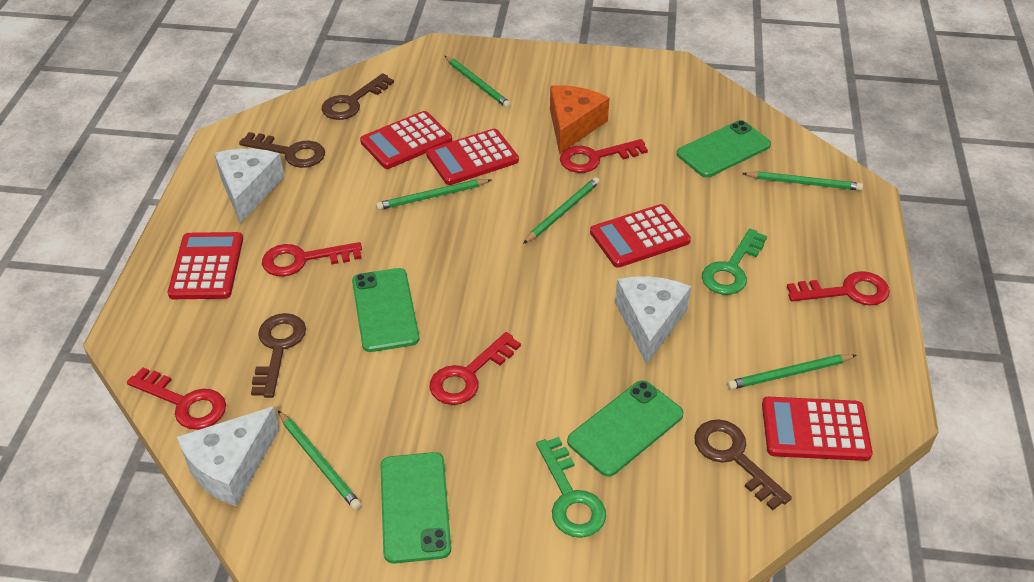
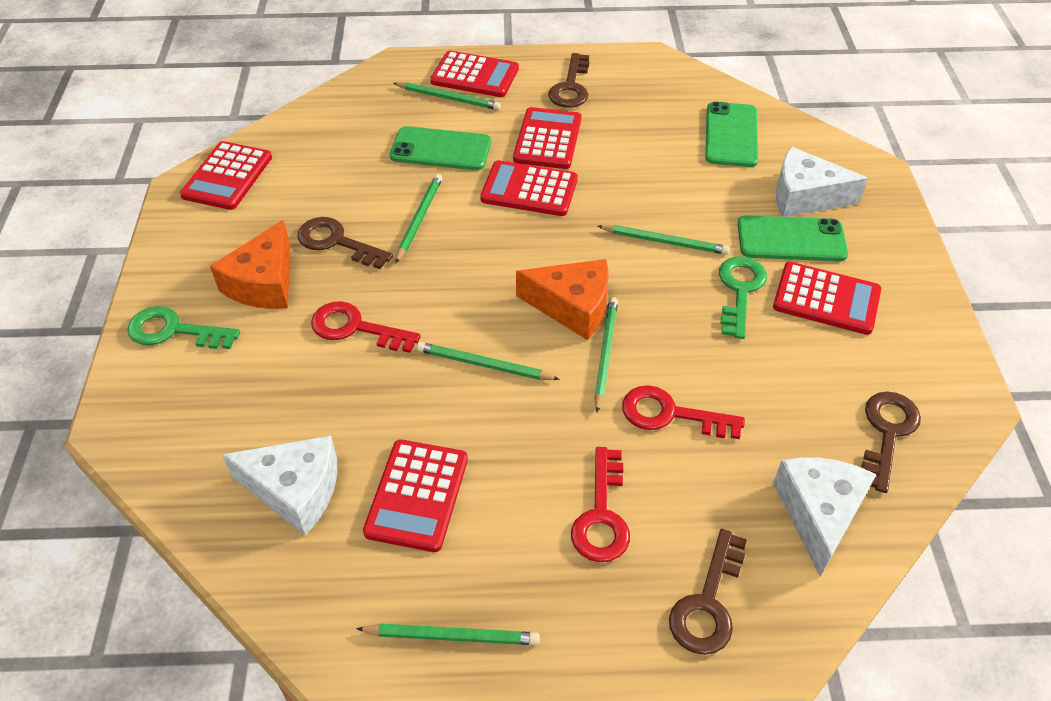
green phone: [352,268,419,352] [380,452,451,564] [567,380,684,477] [677,120,771,178] = 4 -> [390,126,491,170] [705,101,758,167] [737,215,848,261] = 3
orange cheese: [550,85,610,154] = 1 -> [210,220,290,309] [516,259,609,340] = 2
red calculator: [168,232,243,299] [360,111,452,169] [426,129,519,185] [590,204,691,268] [762,397,873,461] = 5 -> [180,141,272,210] [363,439,468,552] [430,51,519,97] [480,160,578,216] [513,107,581,169] [773,262,881,335] = 6
red key: [127,367,226,430] [262,242,362,277] [429,332,521,405] [560,139,648,173] [787,271,890,306] = 5 -> [311,301,421,353] [571,447,630,562] [622,385,745,439] = 3

